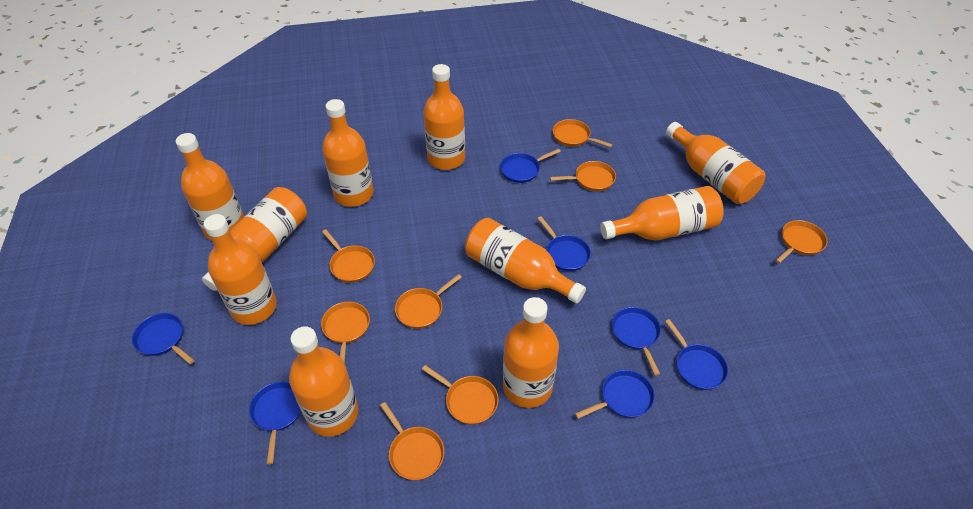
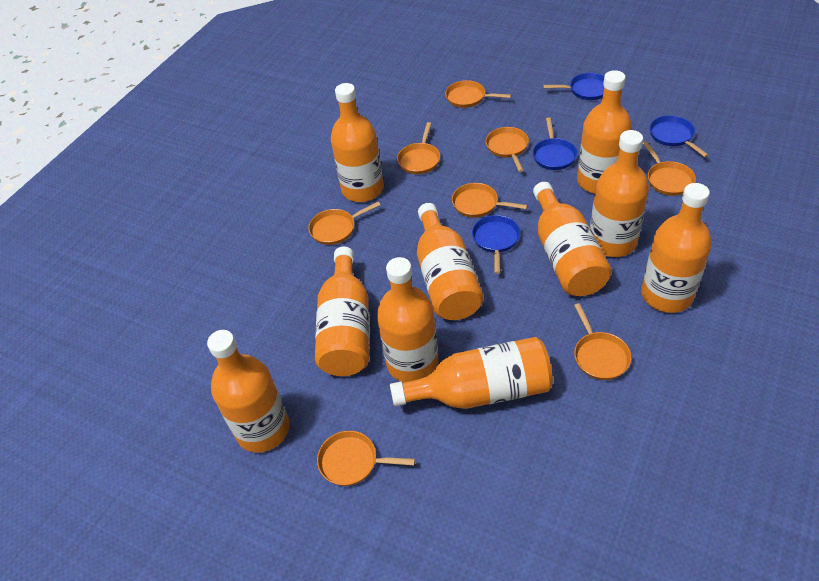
blue pan: [132,313,195,364] [249,382,301,465] [500,149,561,183] [537,216,591,271] [575,370,655,419] [612,307,661,376] [665,319,728,390] = 7 -> [472,215,520,274] [533,117,577,170] [543,73,604,100] [650,115,708,157] = 4

